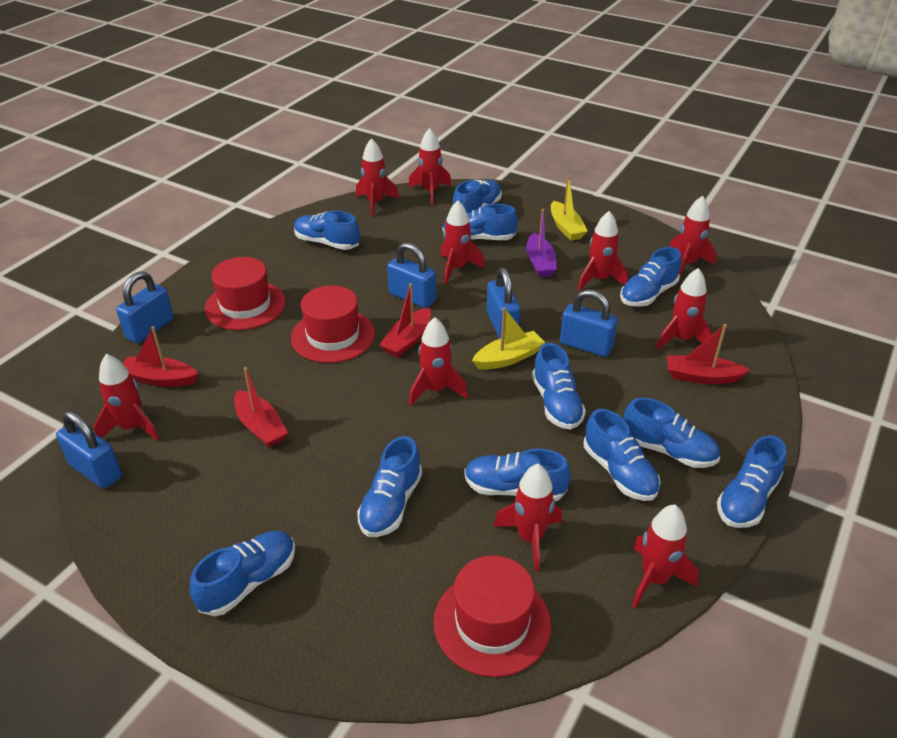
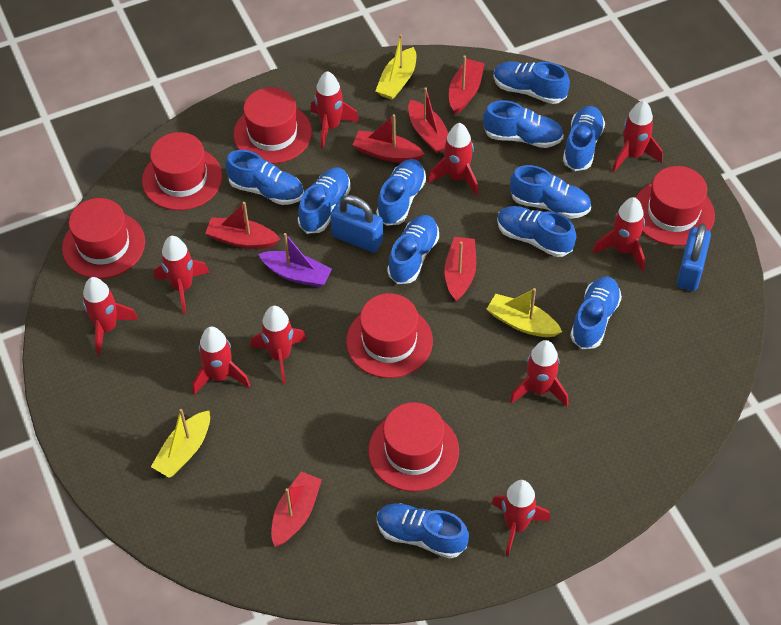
blue padlock: [56,411,122,489] [116,271,174,343] [387,243,436,308] [487,267,520,339] [560,289,618,357] = 5 -> [330,195,383,253] [677,223,711,291] = 2
red boat: [123,326,198,387] [234,367,288,447] [379,283,431,358] [667,324,750,384] = 4 -> [205,202,280,249] [271,471,322,547] [353,114,424,163] [408,87,449,153] [445,237,476,302] [449,56,485,114] = 6
red hat: [204,257,286,330] [291,285,375,363] [434,555,551,677] = 3 -> [62,198,145,279] [142,132,222,210] [233,87,312,164] [346,293,433,378] [368,402,459,492] [635,166,715,246] = 6
yellow boat: [472,307,545,370] [551,176,588,241] = 2 -> [151,409,210,478] [375,34,416,100] [487,288,562,337] = 3

